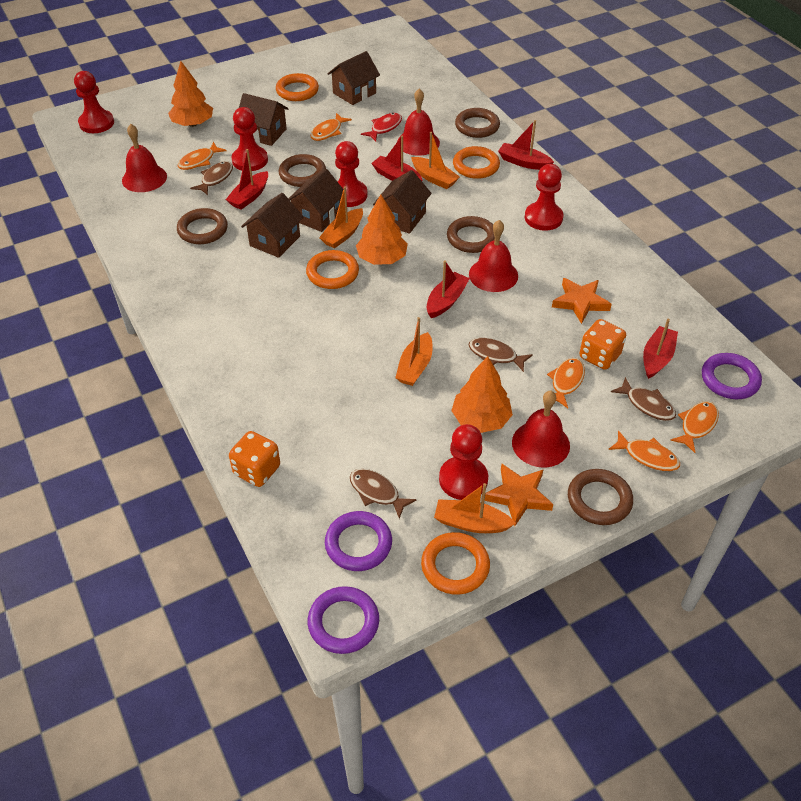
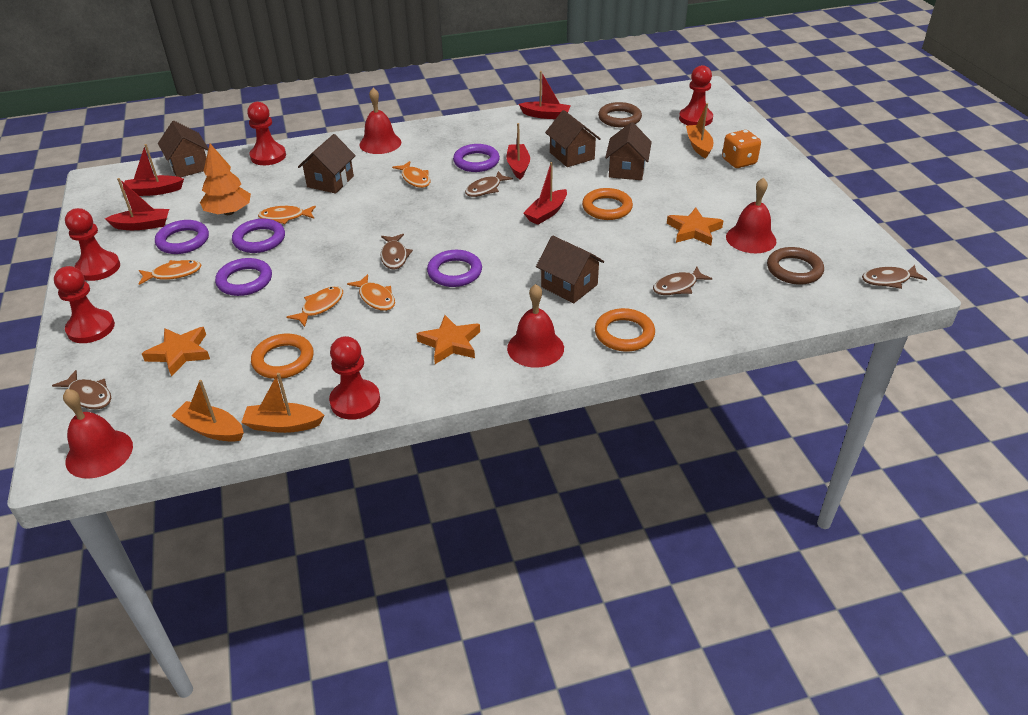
brown fish: [190,161,233,195] [350,469,417,519] [469,338,533,372] [611,377,676,421] = 4 -> [52,370,111,409] [381,234,413,270] [465,171,513,197] [653,267,712,295] [862,265,927,289] = 5
brown ring: [177,208,228,244] [279,154,326,187] [447,216,495,253] [455,108,500,138] [568,469,633,525] = 5 -> [598,102,642,127] [767,247,824,285] = 2
orange boat: [319,186,363,249] [395,317,433,386] [411,132,460,189] [434,483,516,533] = 4 -> [171,380,244,442] [241,373,325,433] [686,103,713,158] = 3
orange dice: [229,431,280,487] [579,319,626,370] = 2 -> [722,130,761,168] = 1
orange ring: [276,73,319,101] [306,250,359,289] [421,532,490,595] [453,146,500,179] = 4 -> [251,334,314,379] [582,188,633,220] [595,308,655,352] = 3
orange star: [485,464,554,526] [552,278,612,324] = 2 -> [142,327,210,377] [416,315,480,364] [667,208,724,245] = 3
orange tree: [168,61,213,127] [356,194,408,265] [451,356,513,433] = 3 -> [200,144,251,215] = 1
purple ring: [308,586,379,654] [325,511,392,571] [702,353,762,399] = 3 -> [155,220,209,254] [215,258,272,296] [232,219,285,253] [427,250,482,287] [453,144,500,172] = 5
red fish: [361,113,402,141] = 1 -> none = 0

